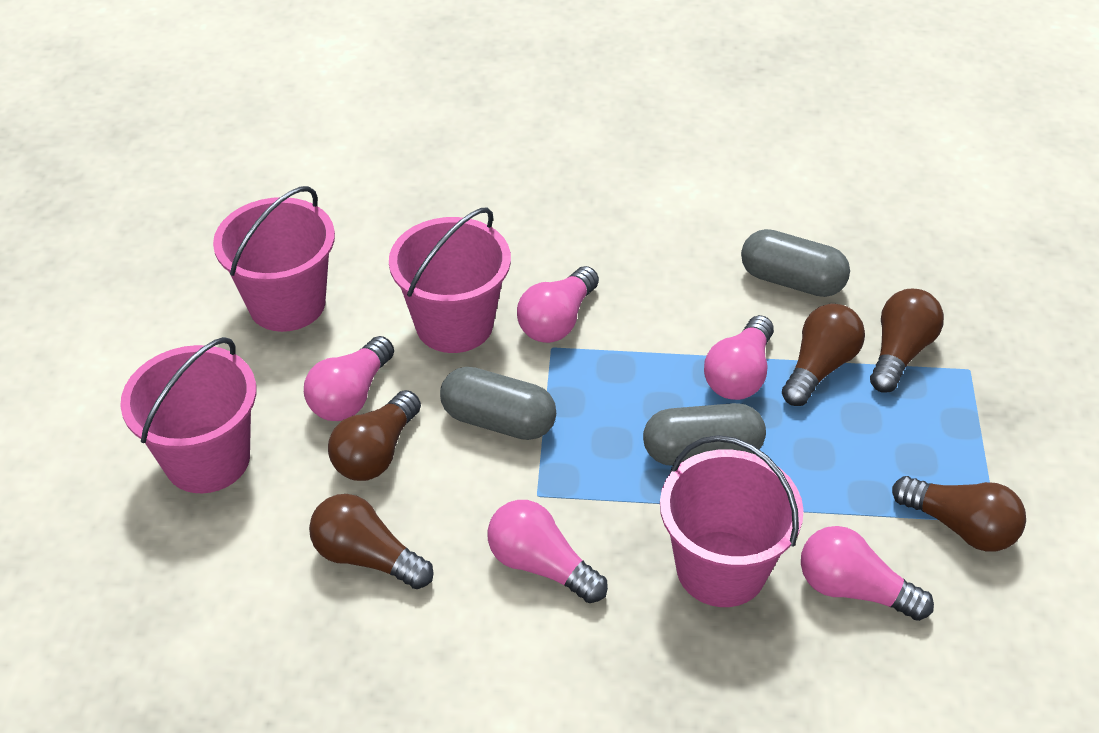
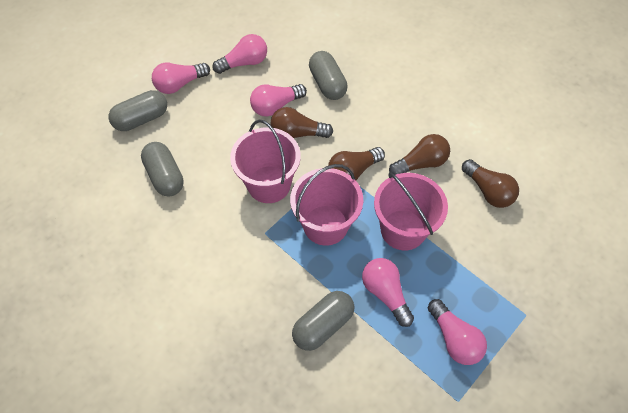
brown light bulb: [309,494,434,589] [328,390,421,481] [782,304,865,406] [870,289,944,393] [892,476,1026,551] = 5 -> [271,107,333,138] [328,147,385,180] [389,134,450,175] [462,159,519,208] = 4
grey capsule: [440,367,556,440] [643,403,766,466] [741,229,850,297] = 3 -> [109,90,167,131] [141,142,184,197] [292,291,354,351] [309,51,348,100] = 4
pink bucket: [120,337,256,493] [213,186,335,332] [389,207,511,353] [660,435,804,607] = 4 -> [230,119,301,203] [290,164,363,246] [374,172,448,251] = 3

